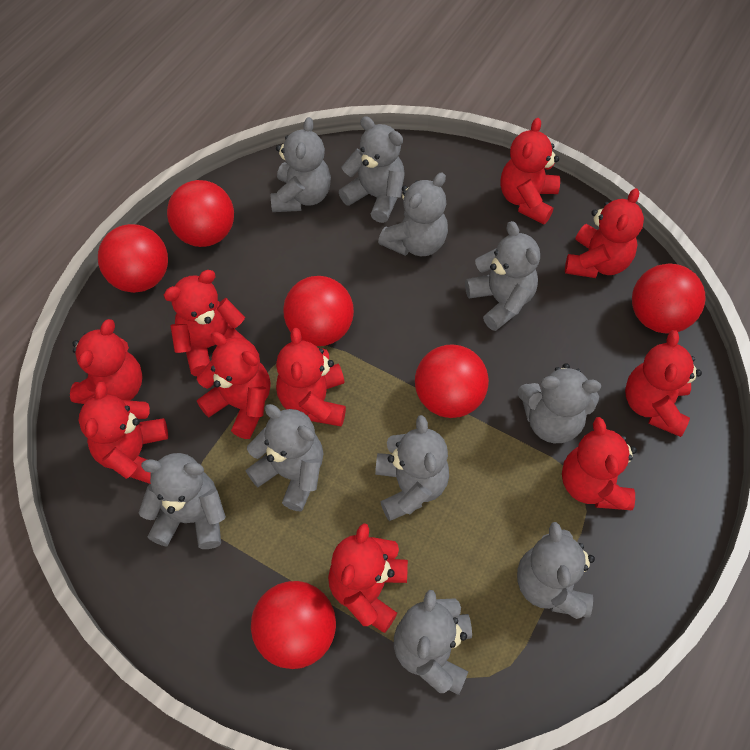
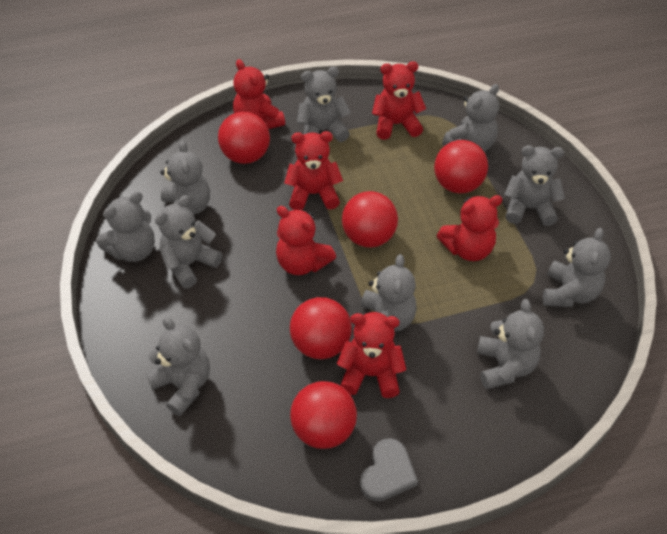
grey heart: none = 0 -> [360,438,418,502] = 1
red ball: [98,224,168,293] [167,180,234,247] [251,581,336,669] [283,276,354,346] [415,344,489,418] [632,263,706,334] = 6 -> [218,111,270,164] [290,297,352,359] [290,381,357,449] [342,191,398,247] [434,140,488,194] = 5
red teddy bear: [70,319,143,404] [79,381,168,484] [164,270,248,376] [197,332,271,439] [276,328,346,427] [328,523,408,633] [501,118,560,224] [562,417,637,510] [565,188,644,278] [625,330,702,437] = 10 -> [233,59,285,129] [276,206,336,275] [284,131,343,210] [337,312,406,398] [372,61,426,140] [437,195,503,261] = 6

